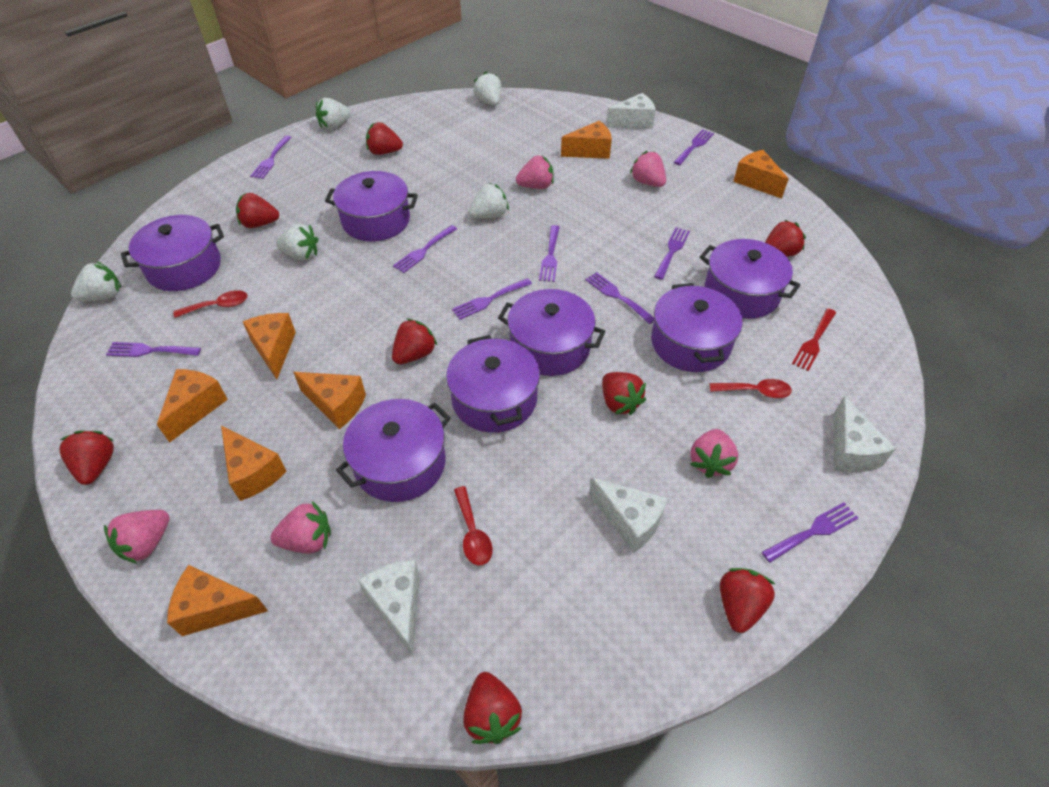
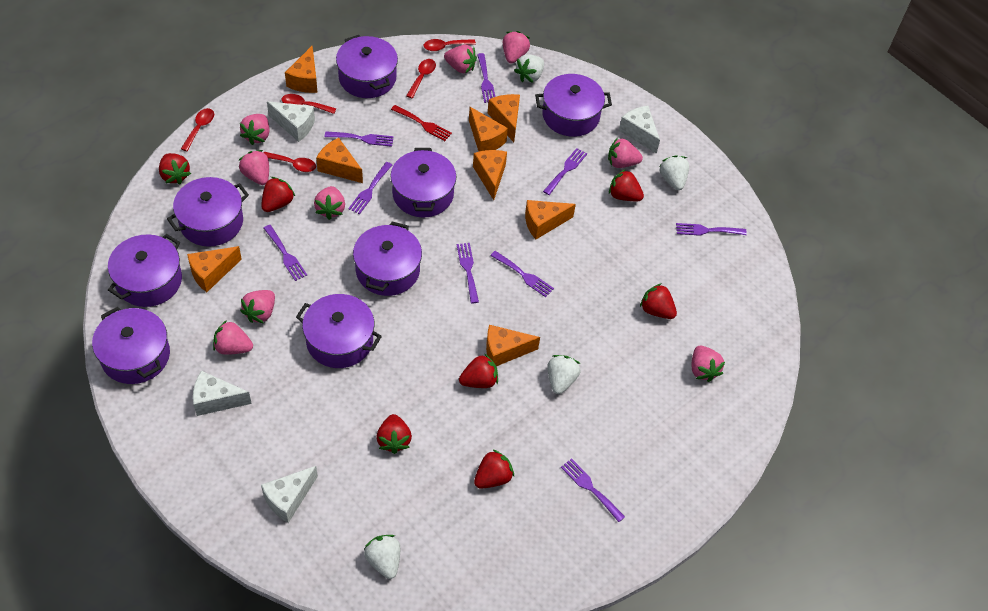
orange cheese: [157,369,228,443] [167,565,268,636] [221,425,286,501] [243,313,296,379] [293,372,366,429] [561,121,612,159] [733,150,789,199] = 7 -> [187,246,242,292] [285,46,318,93] [316,138,363,183] [469,107,508,152] [473,150,507,200] [486,325,540,366] [488,94,520,142] [525,200,576,239] = 8
pink strawberry: [104,510,170,564] [270,501,331,553] [516,156,554,189] [630,151,666,187] [690,429,738,478] = 5 -> [213,320,253,355] [239,150,269,185] [240,114,269,145] [240,290,275,323] [314,186,345,220] [444,45,477,74] [503,31,530,64] [608,138,643,168] [692,346,725,382] = 9
purple pot: [121,215,224,291] [325,171,418,241] [336,399,451,502] [446,335,540,433] [498,289,606,376] [651,283,743,372] [700,239,801,319] = 7 -> [92,307,170,384] [108,234,182,307] [167,177,249,247] [296,294,382,368] [336,35,398,98] [353,221,422,296] [390,148,456,218] [535,74,612,137] = 8
red spoon: [173,290,248,318] [454,486,493,566] [710,379,792,398] = 3 -> [181,108,214,151] [263,152,316,172] [282,94,336,114] [406,59,436,98] [424,39,476,51] = 5
red strawberry: [60,431,114,485] [236,193,279,228] [366,122,403,155] [392,318,437,364] [463,672,522,744] [602,372,646,415] [720,568,776,633] [765,220,806,257] = 8 -> [159,153,191,184] [261,177,295,212] [376,414,412,454] [459,353,498,388] [474,450,514,489] [609,169,644,201] [640,283,677,319] = 7
white strawberry: [71,261,121,301] [276,224,318,261] [316,98,351,130] [469,183,509,219] [473,72,501,106] = 5 -> [364,535,400,579] [514,54,544,83] [547,355,581,394] [659,155,689,190] = 4

